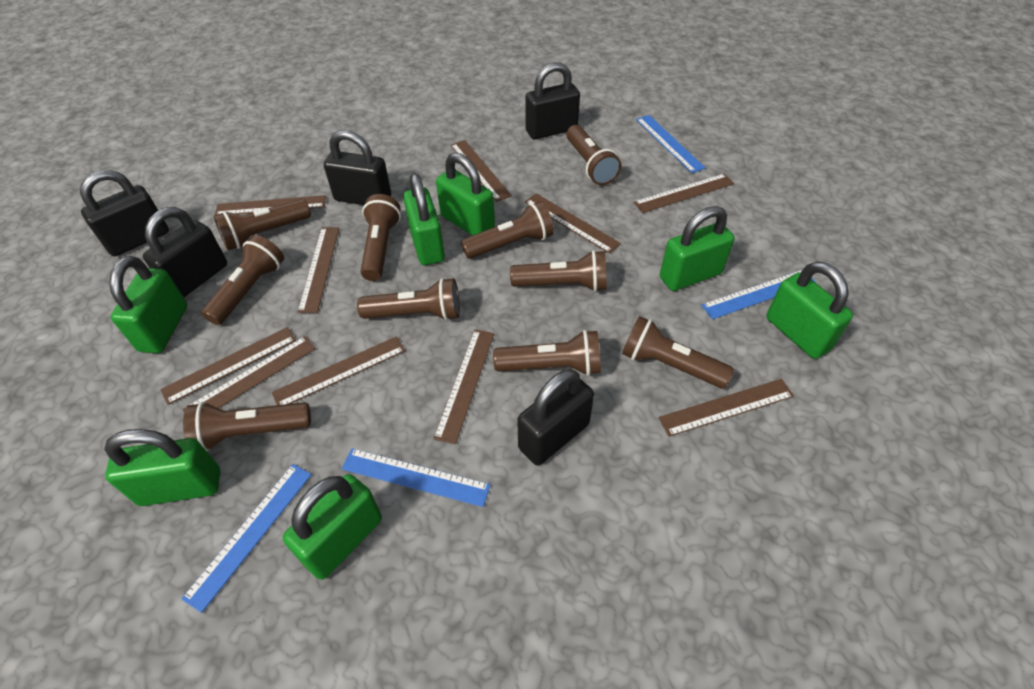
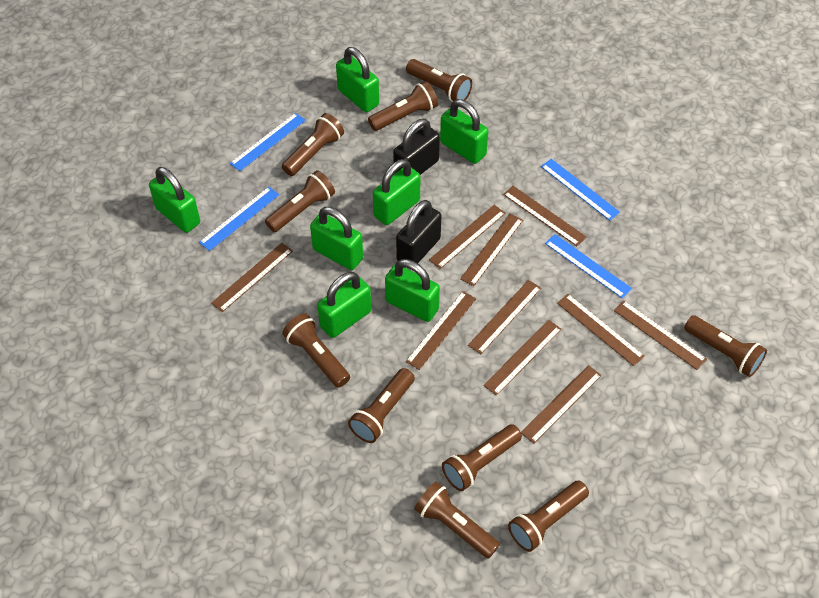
black padlock: [80,170,169,256] [143,207,227,297] [324,130,391,205] [517,369,594,466] [525,63,580,139] = 5 -> [393,119,440,175] [396,200,441,263] = 2

